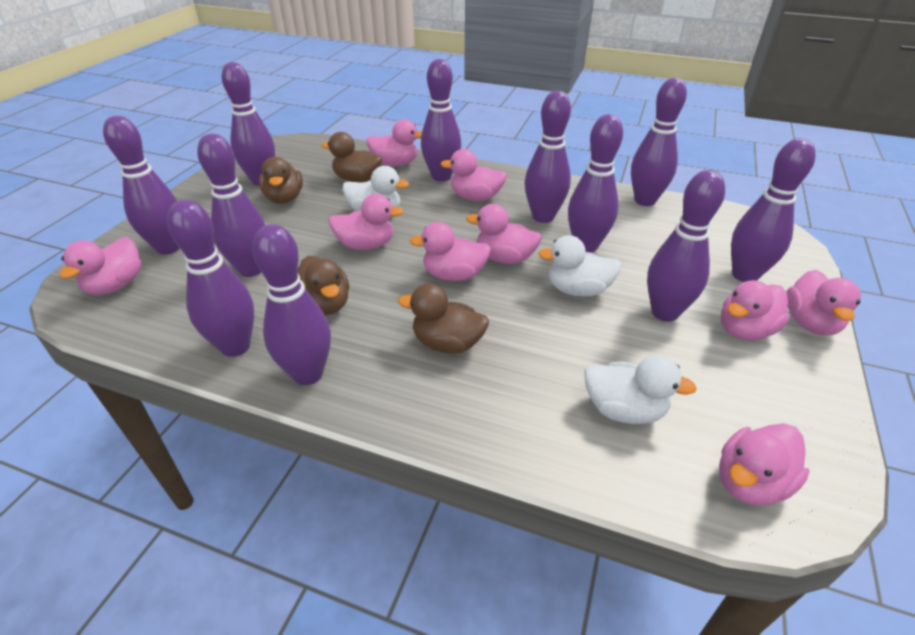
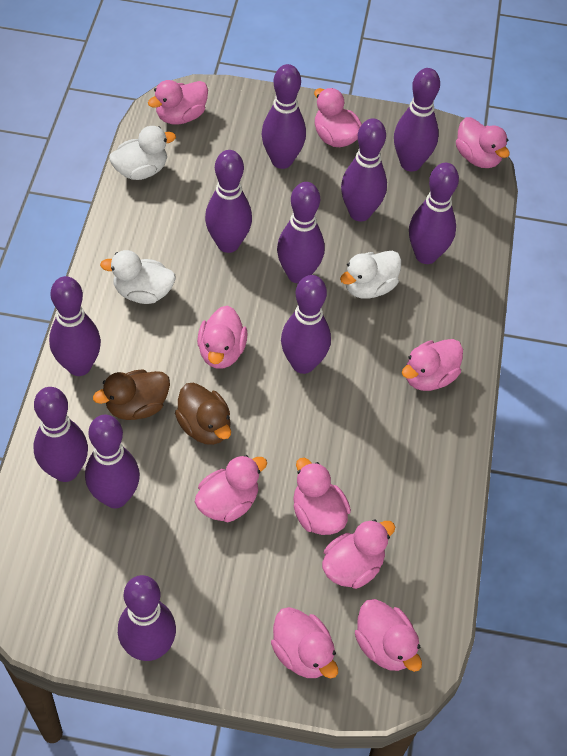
brown duck: [259,157,303,204] [298,256,349,315] [321,132,382,183] [398,283,489,354] = 4 -> [93,369,170,420] [175,383,231,445] = 2
pink duck: [60,237,141,295] [329,194,404,250] [366,119,422,166] [410,222,491,281] [440,149,507,201] [466,204,542,264] [719,423,810,505] [721,280,790,340] [787,270,861,336] = 9 -> [148,80,208,125] [195,455,267,522] [197,305,248,369] [271,607,338,678] [293,458,351,535] [314,88,362,147] [322,519,395,589] [355,599,422,672] [402,339,463,391] [456,117,510,168] = 10

